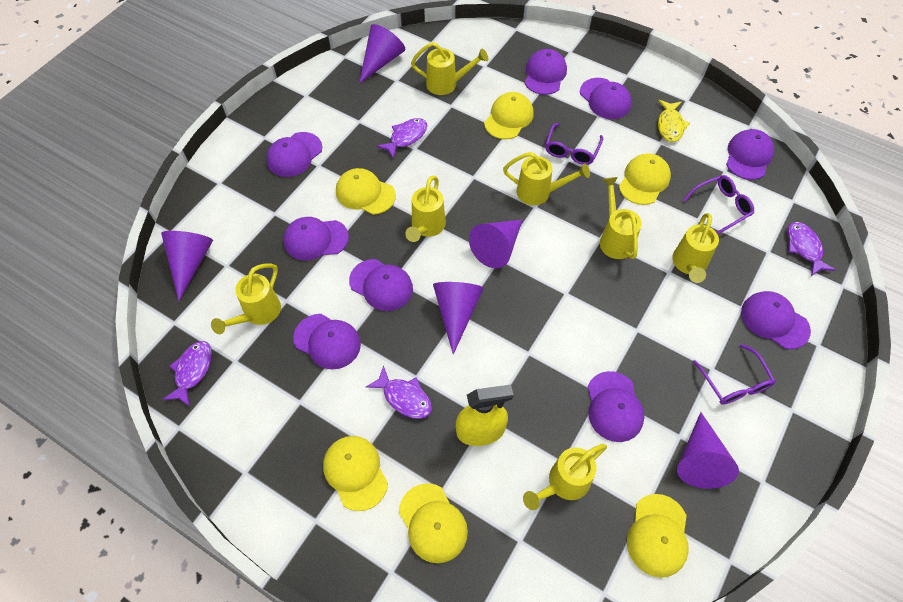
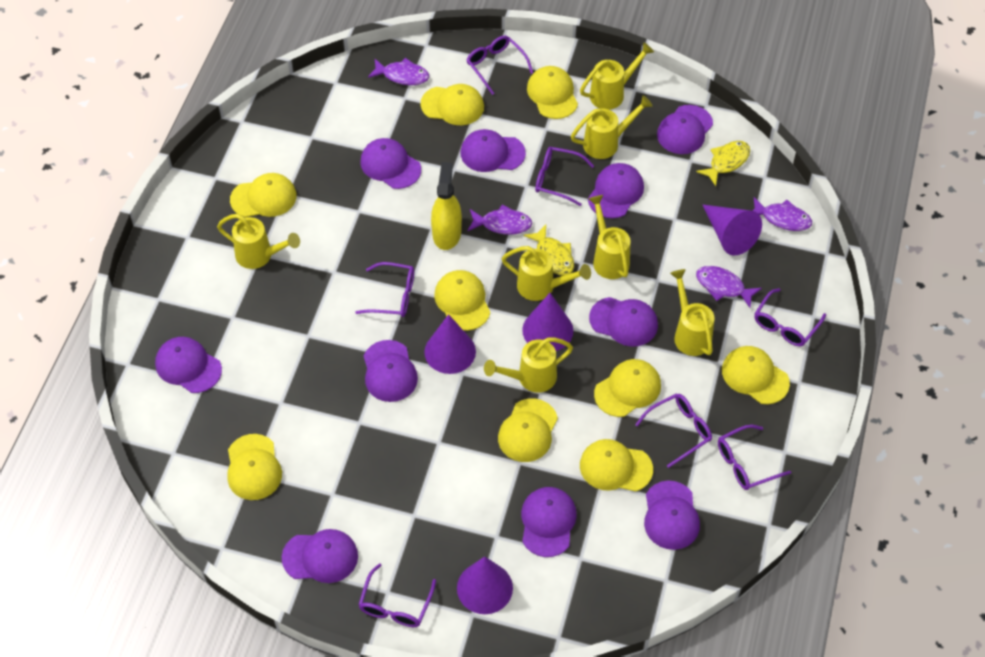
purple cap: [266,132,322,177] [283,217,349,260] [293,314,361,370] [349,259,413,311] [525,49,567,95] [580,78,632,119] [588,371,644,442] [726,129,774,180] [741,291,811,349] = 9 -> [155,337,222,393] [282,529,358,583] [360,138,421,189] [364,340,418,402] [460,129,526,172] [521,487,577,557] [588,163,644,218] [589,297,658,347] [644,481,700,550] [657,105,713,154] = 10
purple cone: [161,231,213,301] [359,24,405,84] [433,282,484,355] [469,219,523,268] [677,412,739,489] = 5 -> [424,314,476,374] [457,556,513,614] [522,293,573,351] [702,204,762,256] = 4
purple glasses: [545,123,603,165] [683,175,754,235] [693,344,775,405] = 3 -> [355,262,414,317] [358,563,436,627] [467,35,533,95] [535,147,594,206] [635,394,712,468] [718,425,791,490] [755,288,826,346] = 7
yellow cap: [323,436,388,511] [336,168,396,215] [399,483,468,563] [484,92,534,139] [619,153,671,205] [627,494,689,578] = 6 -> [228,434,282,500] [230,173,296,217] [420,84,484,125] [434,270,490,331] [498,398,558,462] [527,66,578,119] [580,439,653,492] [594,359,661,417] [722,346,790,404] = 9
yellow fish: [658,100,690,142] = 1 -> [524,225,574,276] [696,141,750,186] = 2

